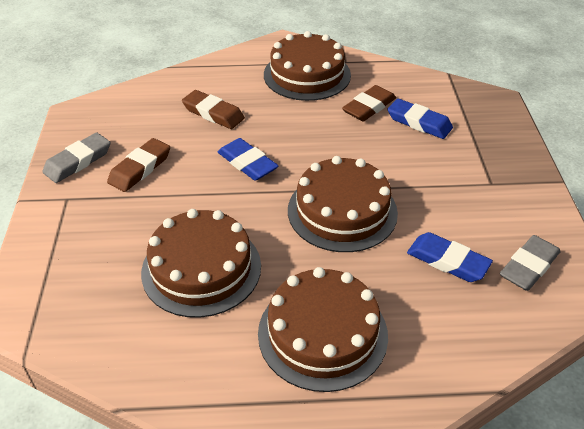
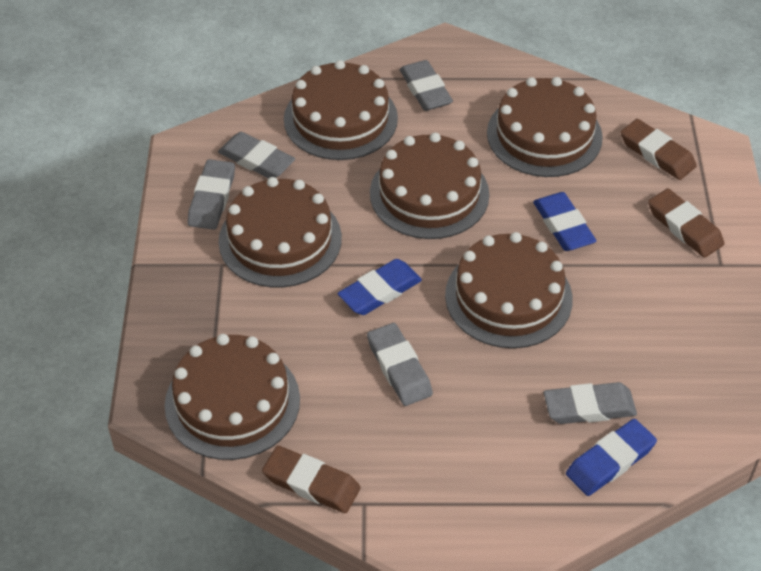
brown cake: [141,209,261,318] [258,267,388,392] [264,31,351,101] [288,156,398,252] = 4 -> [165,334,300,460] [219,177,342,287] [284,60,398,160] [370,133,489,239] [445,232,573,348] [487,77,603,177] = 6
grey eraser: [42,132,111,183] [500,235,561,291] = 2 -> [188,159,235,230] [218,132,295,178] [367,323,433,406] [399,60,453,111] [544,382,637,424] = 5

